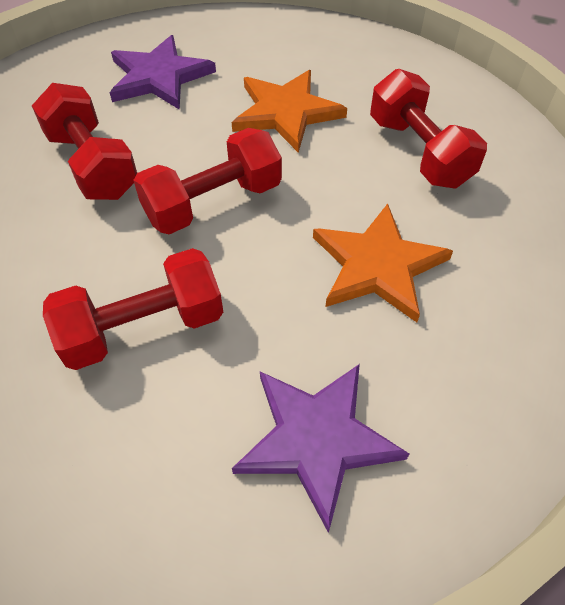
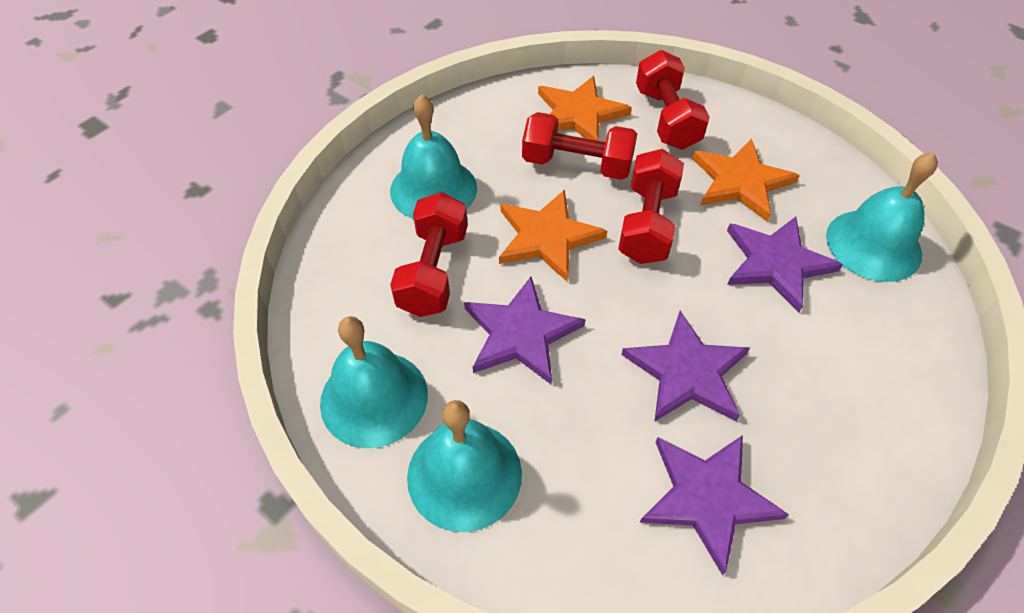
orange star: [232,70,347,153] [313,204,453,322] = 2 -> [499,190,607,281] [538,76,632,141] [692,139,800,221] = 3
purple star: [110,35,216,110] [232,364,409,533] = 2 -> [464,277,586,385] [621,311,750,422] [640,435,789,576] [727,217,843,312] = 4
turquoise bell: none = 0 -> [320,316,428,448] [390,94,477,219] [407,400,522,532] [826,152,938,282] = 4

